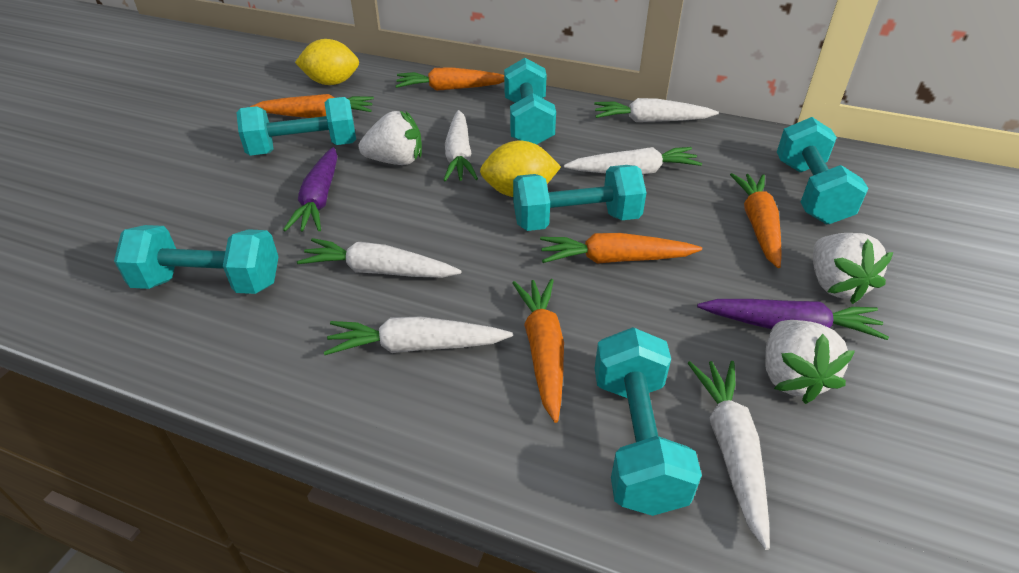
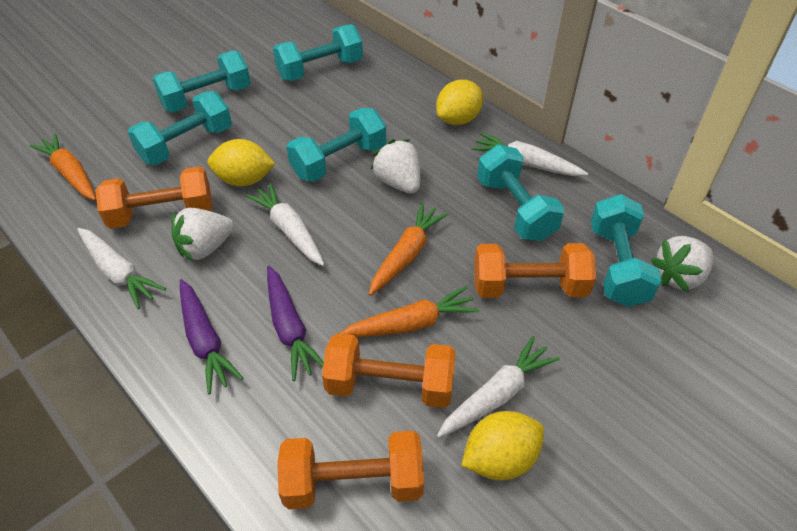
orange carrot: [250,94,374,118] [395,67,504,91] [512,279,564,423] [540,233,702,264] [730,173,782,268] = 5 -> [29,133,96,201] [339,286,479,337] [369,203,449,296] = 3
orange dumbbell: none = 0 -> [95,166,212,229] [277,431,424,509] [322,333,456,408] [474,243,596,298] = 4
white carrot: [297,238,462,278] [324,316,513,355] [443,110,478,182] [564,147,702,174] [594,98,719,122] [688,361,770,550] = 6 -> [77,228,166,309] [245,183,325,266] [437,336,560,438] [472,132,588,176] = 4
yellow lemon: [295,39,359,85] [480,140,561,197] = 2 -> [207,139,275,187] [436,80,483,125] [461,411,544,480] = 3

